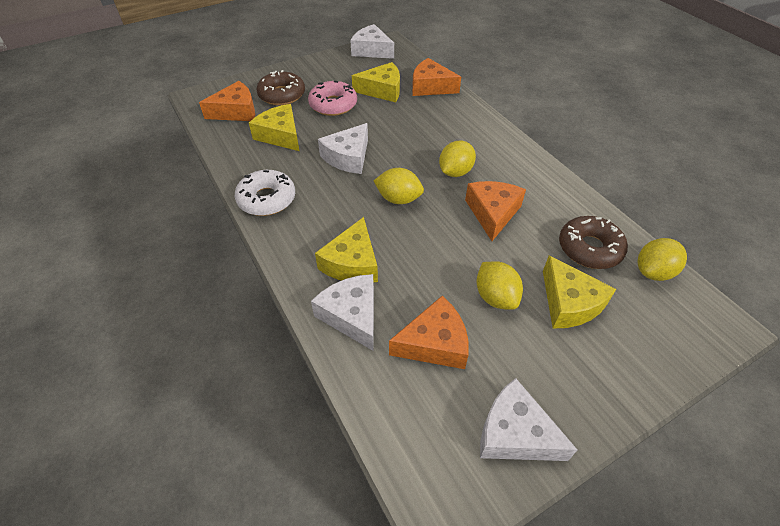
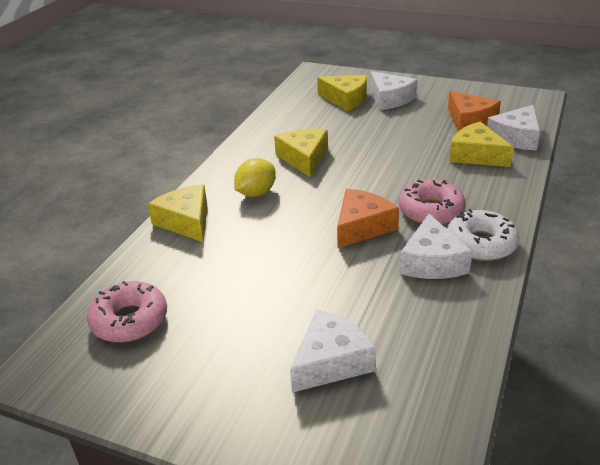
brown donut: [256,70,305,105] [559,216,628,269] = 2 -> none = 0
orange cheese: [199,81,255,121] [389,296,469,369] [412,58,461,96] [465,181,526,241] = 4 -> [337,189,399,248] [448,91,501,131] = 2
pink donut: [308,81,357,116] = 1 -> [87,281,167,342] [399,179,466,224] = 2
yellow lemon: [374,168,424,204] [439,141,476,177] [476,261,523,310] [637,238,687,281] = 4 -> [234,158,276,197] = 1

